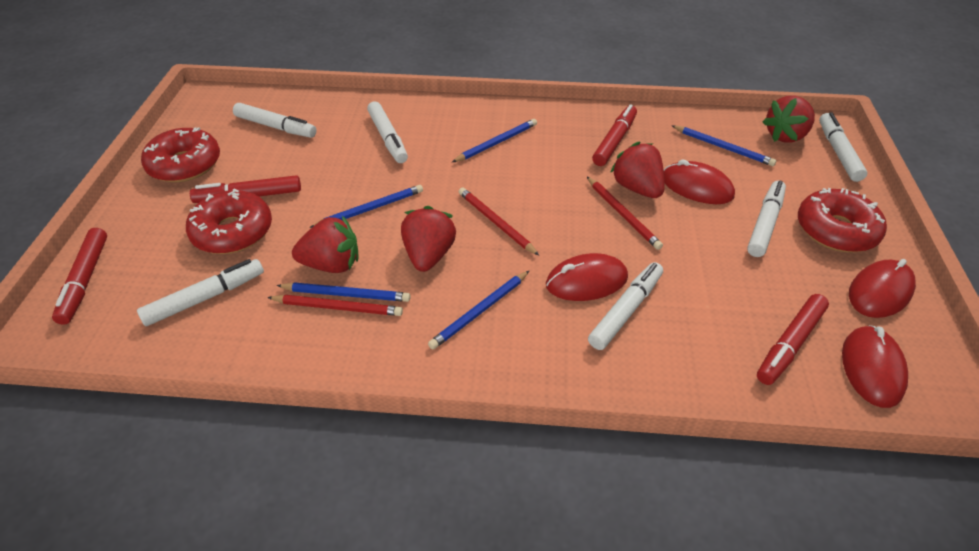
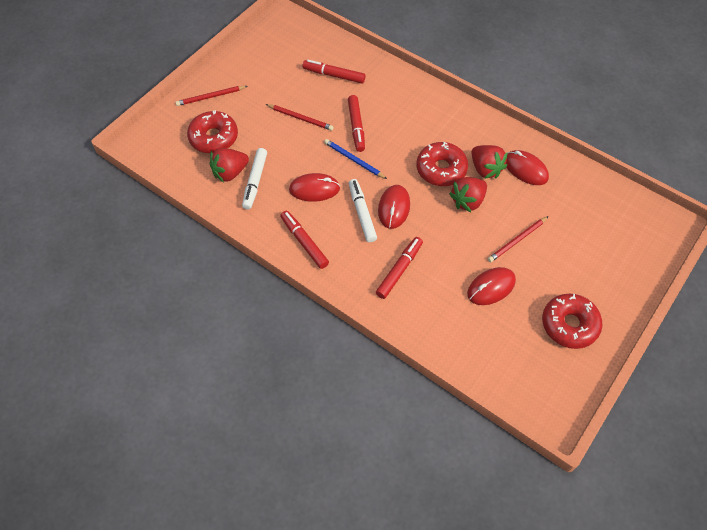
blue pencil: [276,282,411,302] [309,185,423,228] [428,270,530,350] [452,119,537,162] [672,126,776,166] = 5 -> [324,139,387,179] = 1
red strawberry: [292,216,359,273] [401,206,456,272] [610,141,665,198] [763,95,815,143] = 4 -> [210,148,249,182] [449,177,487,212] [471,145,508,179] = 3
white marker: [137,259,264,326] [233,103,317,138] [367,101,408,163] [588,262,663,350] [747,180,786,257] [819,113,867,182] = 6 -> [242,148,267,210] [349,179,377,242] = 2

